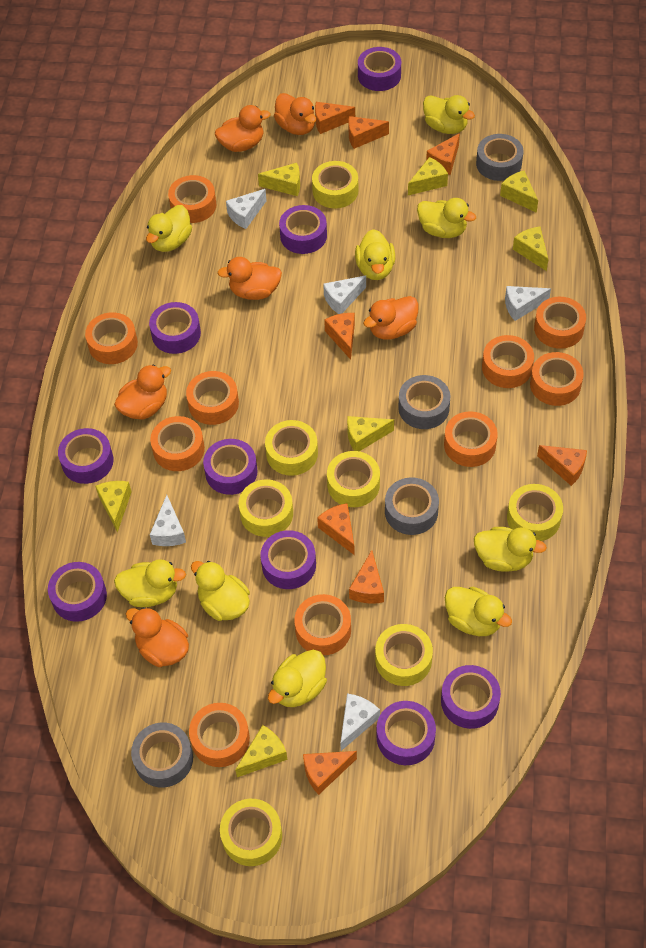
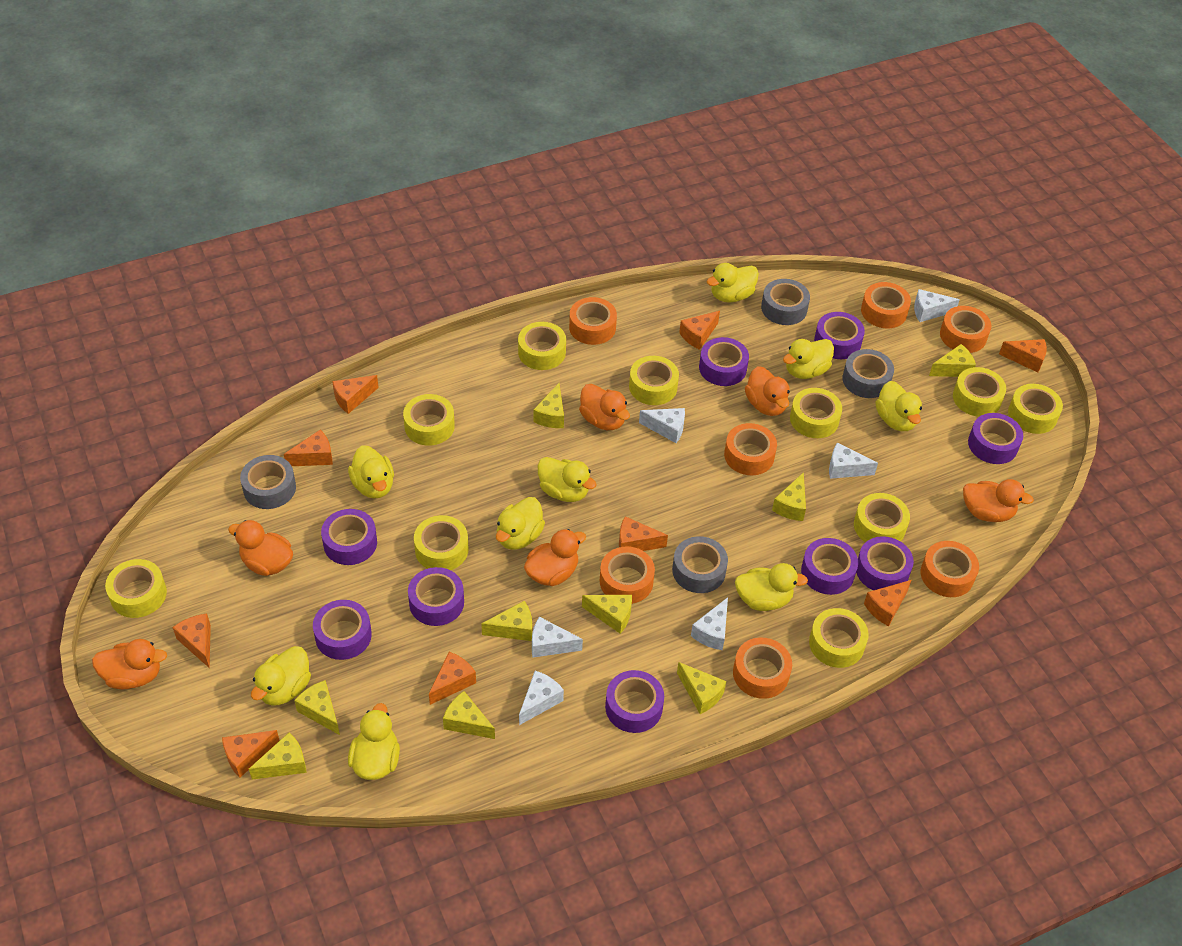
orange cheese: [303,751,357,795] [315,102,355,134] [317,503,355,555] [324,313,355,360] [348,116,389,149] [349,550,384,604] [426,133,460,175] [537,445,587,486] = 8 -> [172,614,211,668] [222,730,280,778] [284,430,333,466] [332,375,379,414] [429,652,476,705] [619,516,668,551] [679,311,720,350] [864,580,912,626] [999,339,1047,372] = 9
orange tape: [85,312,138,364] [150,416,205,471] [168,175,216,223] [186,371,239,425] [189,703,250,767] [294,594,351,655] [444,411,498,467] [482,335,534,388] [530,352,584,406] [534,297,586,349] = 10 -> [569,297,617,345] [600,547,655,604] [724,423,777,475] [733,638,792,699] [861,282,911,328] [921,541,979,597] [940,306,991,353] = 7
white cheese: [150,495,186,546] [226,189,267,229] [323,275,366,314] [340,693,380,751] [505,286,551,321] = 5 -> [519,671,564,725] [532,617,583,658] [639,408,685,443] [691,597,728,650] [829,442,878,479] [914,289,960,322] = 6
yellow cheese: [95,481,132,532] [235,725,287,777] [258,163,300,196] [347,416,394,451] [408,157,448,195] [500,171,538,213] [513,227,548,271] = 7 -> [249,732,307,780] [294,680,340,735] [443,691,495,739] [481,601,532,641] [533,383,564,428] [582,595,632,634] [677,662,726,714] [772,472,806,521] [929,344,976,377] = 9
yellow tape: [220,799,282,866] [239,480,293,537] [265,420,318,476] [312,161,358,208] [327,451,380,507] [375,624,433,686] [507,484,563,541] = 7 -> [105,559,167,618] [403,394,455,446] [414,515,468,570] [518,322,566,370] [629,356,679,405] [790,388,842,438] [809,608,869,668] [854,493,910,542] [953,367,1006,417] [1008,384,1063,434] = 10

